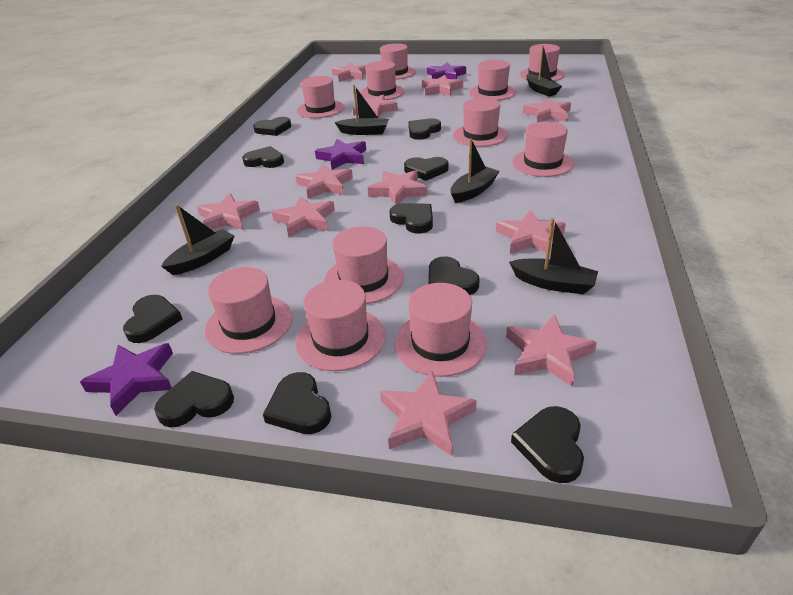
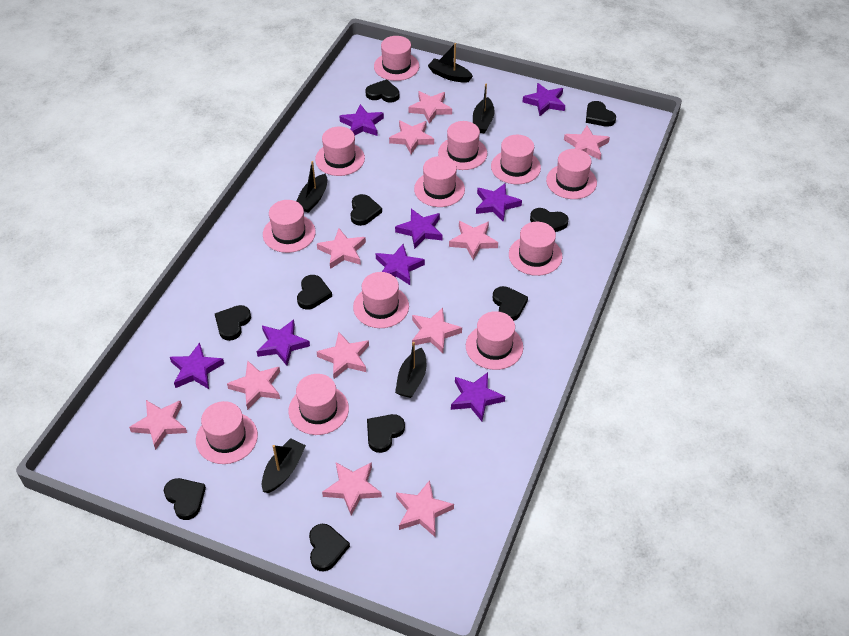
pink hat: [205,267,292,354] [295,280,386,371] [297,76,345,118] [324,227,404,304] [360,61,405,100] [380,43,416,80] [394,283,487,377] [453,98,508,147] [469,60,517,101] [512,122,574,177] [520,44,565,81] = 11 -> [196,401,258,464] [263,200,316,253] [288,374,349,435] [315,126,365,176] [353,272,409,328] [374,36,419,81] [414,156,465,207] [438,121,487,170] [466,311,523,370] [491,135,541,184] [509,222,562,276] [546,149,597,199] = 12
purple star: [80,343,173,416] [315,139,366,170] [427,62,466,79] = 3 -> [170,342,224,389] [257,320,310,366] [339,104,384,136] [376,244,425,285] [395,209,443,249] [451,372,505,421] [476,184,522,222] [523,83,565,116] = 8

